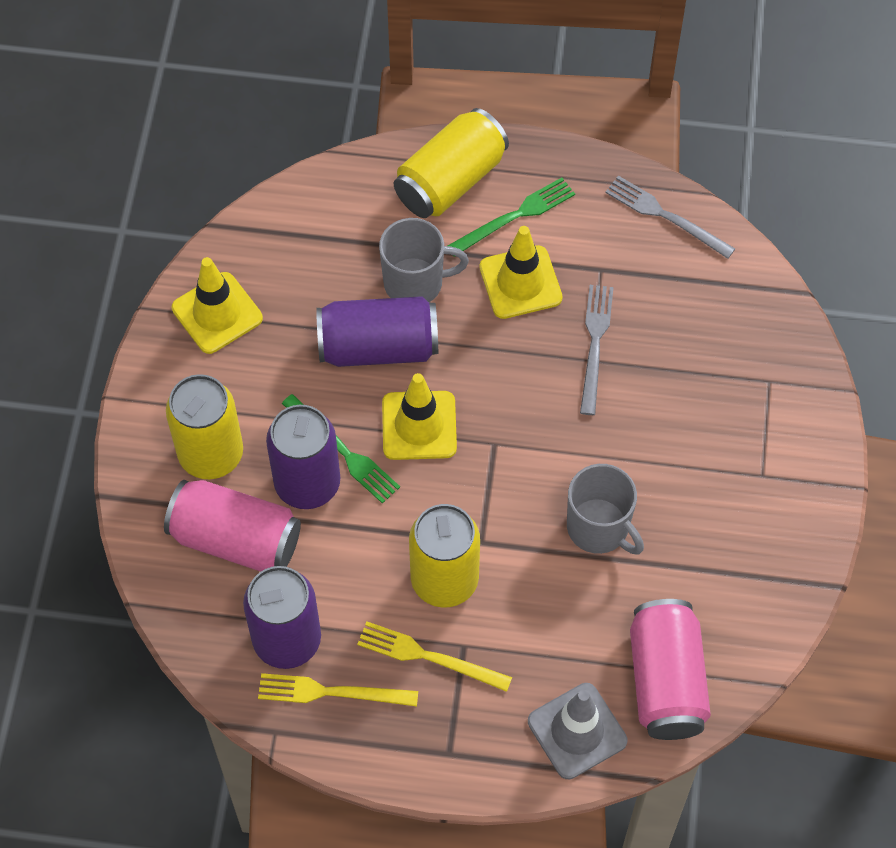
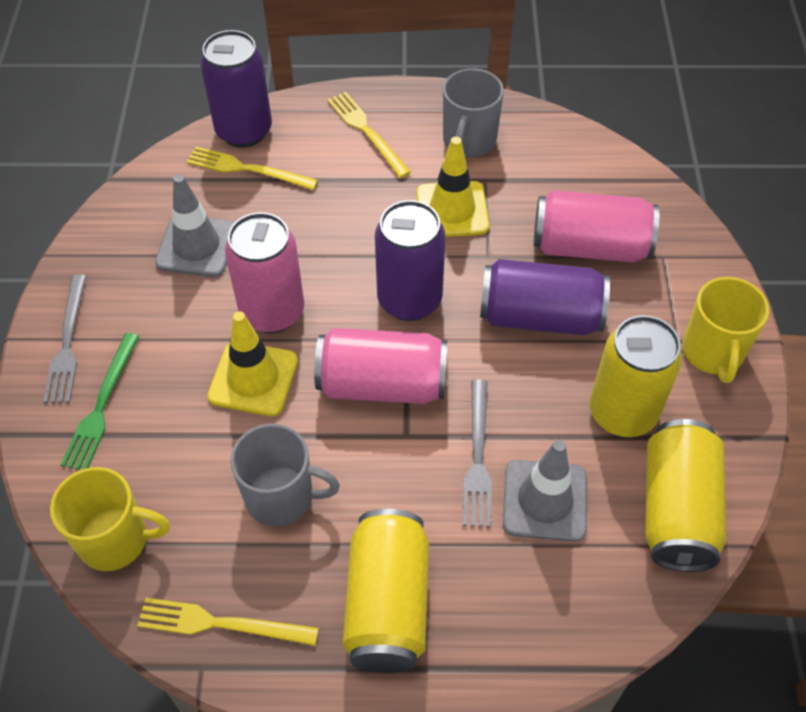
green fork: [282,394,400,504] [448,178,575,257] = 2 -> [61,333,140,470] = 1
grey traffic cone: [528,683,627,779] = 1 -> [155,174,234,277] [503,440,587,542] = 2
pink can: [164,480,301,572] [630,599,711,740] = 2 -> [225,212,304,333] [314,328,447,404] [534,190,659,262] = 3
yellow fork: [258,673,418,707] [357,622,512,692] = 2 -> [137,598,319,646] [187,147,318,190] [327,92,411,178] = 3
yellow mug: none = 0 -> [50,467,170,571] [682,277,769,383] = 2
yellow traffic cone: [172,257,263,354] [382,373,457,460] [479,226,563,319] = 3 -> [207,311,298,416] [416,137,489,237] = 2

